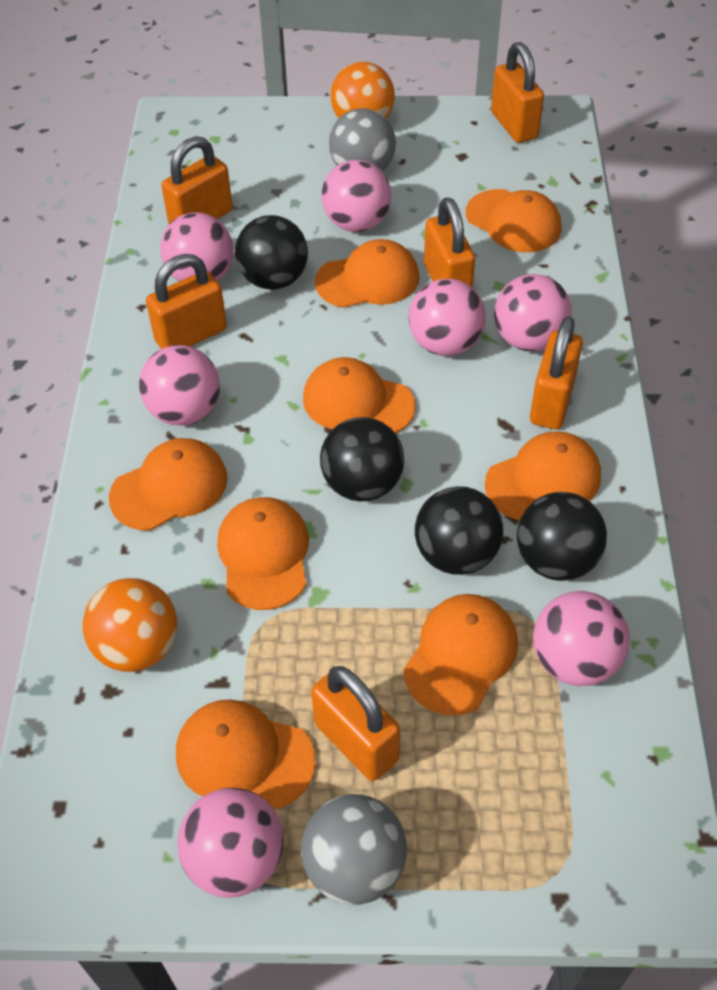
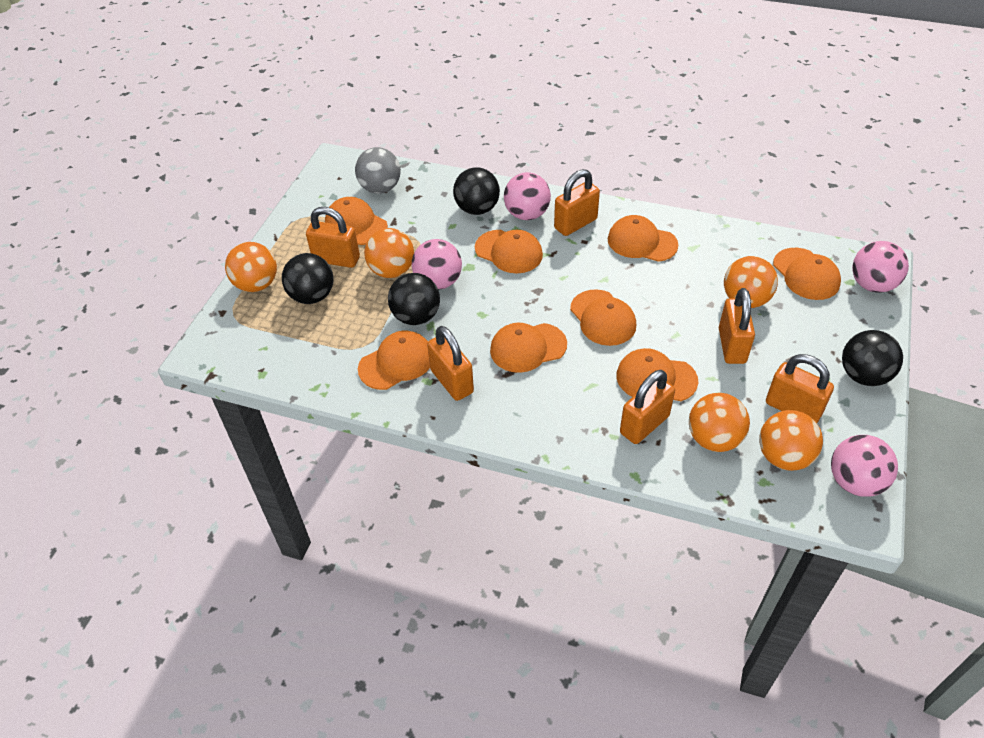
grey ball: [301,794,407,905] [329,108,396,171] = 2 -> [355,147,401,194] = 1
orange ball: [83,578,178,672] [331,62,395,119] = 2 -> [225,242,277,292] [364,228,414,278] [689,393,750,452] [724,256,778,308] [759,410,823,471] = 5
pink ball: [139,345,220,426] [160,212,233,281] [178,788,284,898] [322,160,391,232] [409,279,485,356] [494,274,571,351] [533,591,630,686] = 7 -> [412,239,462,290] [504,172,551,220] [831,435,898,497] [852,241,909,293] = 4

